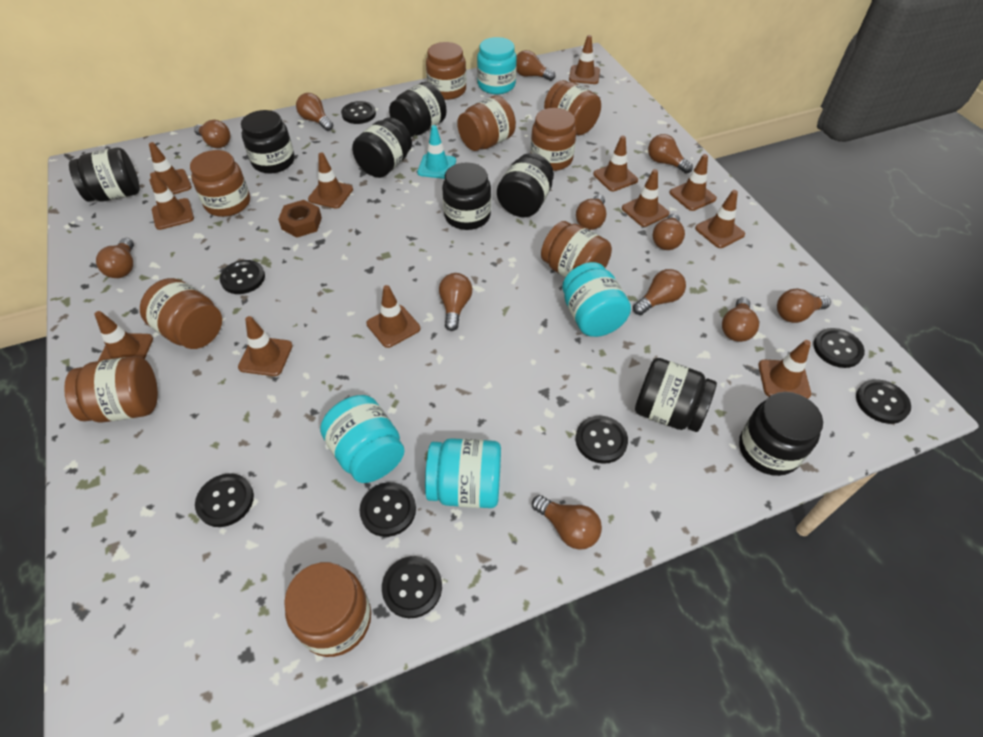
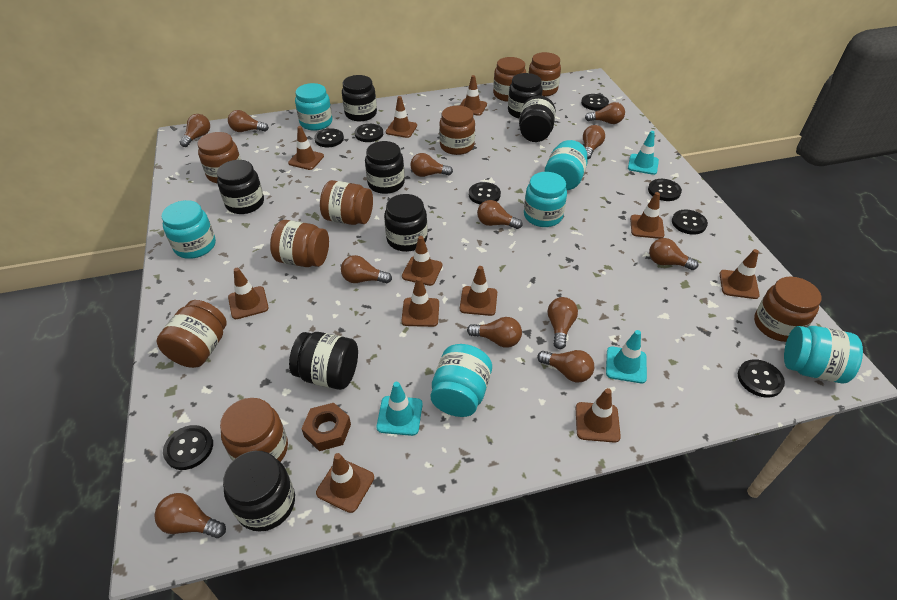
brown traffic cone: [94,311,153,361] [149,142,192,195] [150,172,194,230] [238,316,293,376] [308,152,353,209] [366,285,420,348] [569,35,600,84] [593,136,638,191] [622,169,669,227] [669,154,717,211] [695,190,745,248] [758,340,811,399] = 12 -> [228,268,269,319] [288,126,324,170] [316,453,374,513] [386,96,417,138] [401,277,439,327] [402,236,442,286] [460,75,487,116] [460,266,497,316] [576,388,621,443] [630,192,665,239] [720,249,760,299] = 11
turquoise jar: [320,395,405,483] [425,438,501,508] [477,37,517,94] [562,262,631,337] = 4 -> [161,200,216,259] [295,83,332,131] [431,344,492,417] [524,172,567,227] [544,140,588,190] [784,326,863,383] = 6
turquoise traffic cone: [417,125,456,179] = 1 -> [376,382,423,436] [606,330,647,383] [628,131,659,175] = 3

